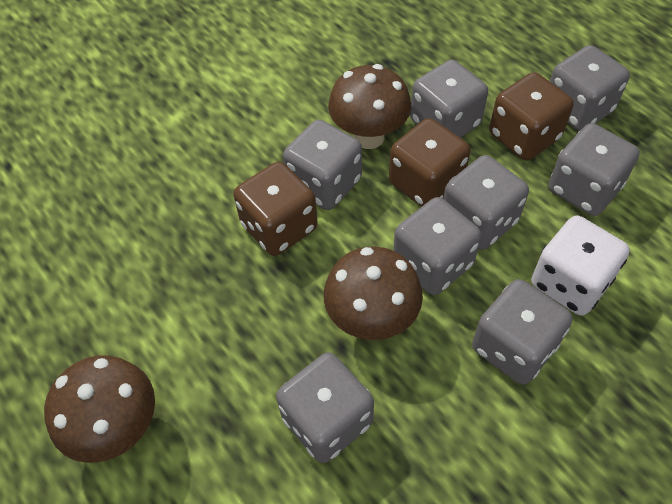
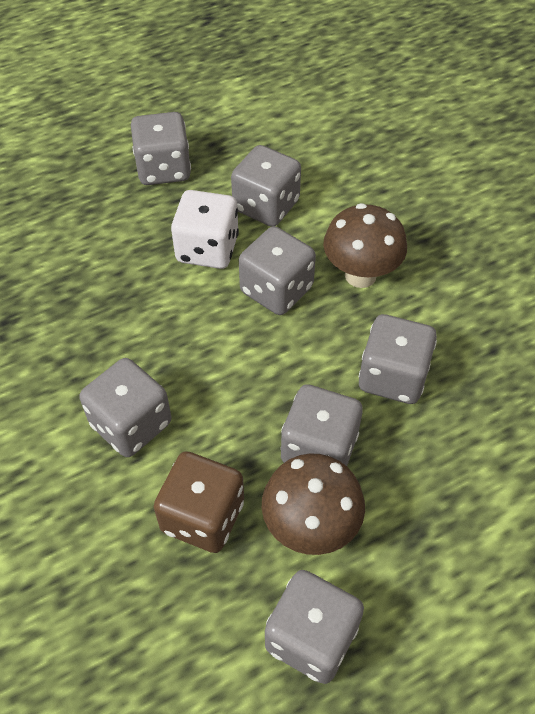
brown dice: [233,162,318,256] [389,118,470,207] [489,72,574,160] = 3 -> [154,451,244,553] = 1
brown mushroom: [44,355,155,463] [324,247,423,340] [328,64,411,149] = 3 -> [262,453,365,555] [323,203,407,288] = 2
grey dice: [276,352,374,463] [283,120,362,210] [393,197,481,295] [410,60,488,138] [443,155,529,250] [472,279,572,385] [549,123,640,216] [550,45,630,131] = 8 -> [79,358,171,457] [131,112,191,185] [231,145,301,227] [239,226,316,315] [265,570,364,684] [281,384,363,466] [359,314,437,404] = 7

